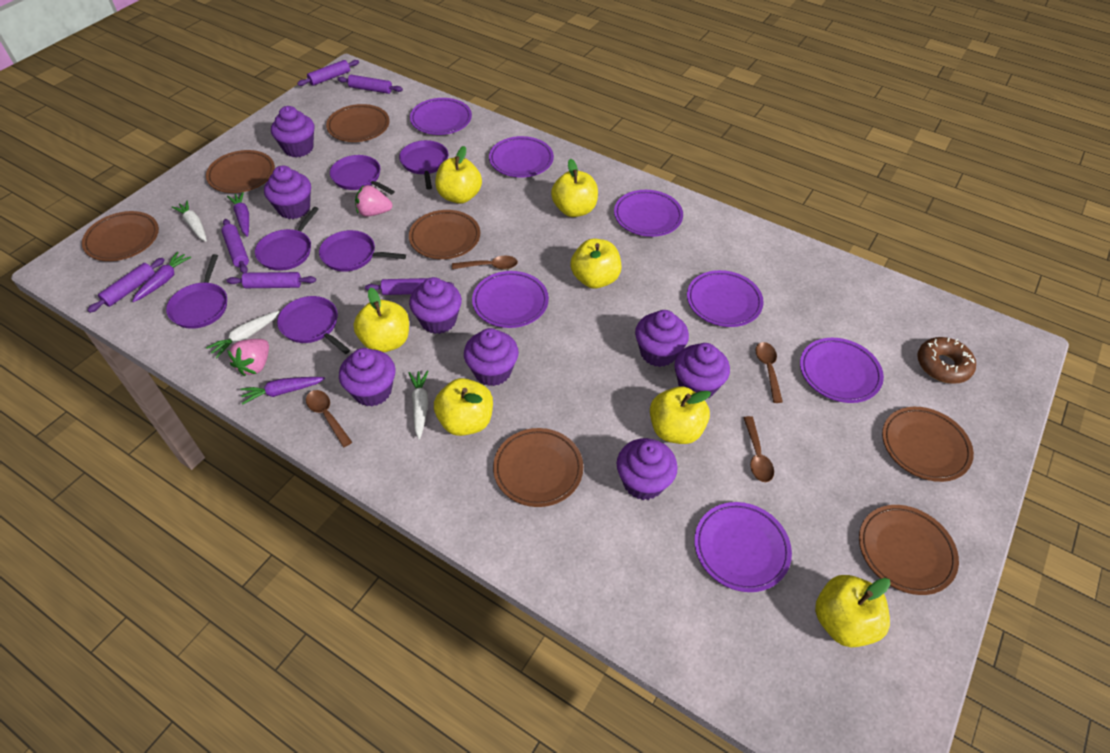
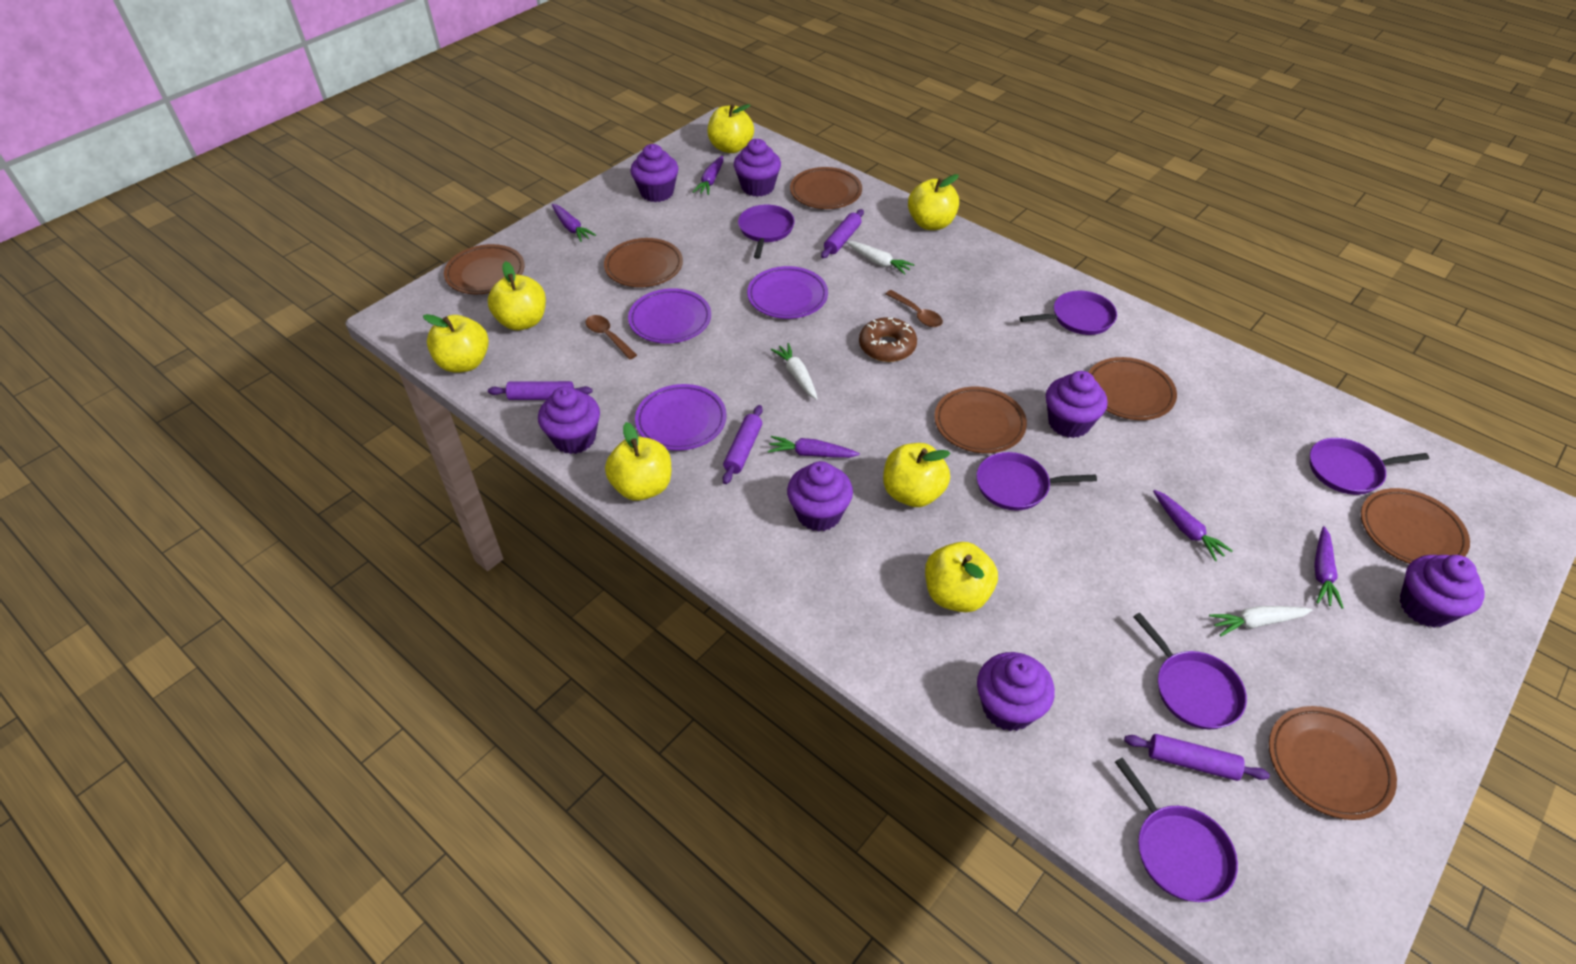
brown spoon: [306,390,352,447] [452,256,518,270] [744,416,774,482] [755,342,783,403] = 4 -> [586,315,637,359] [886,290,943,327] = 2
pink strawberry: [227,339,269,376] [355,185,393,217] = 2 -> none = 0
purple carrot: [132,252,191,302] [227,192,249,237] [241,377,325,404] = 3 -> [552,204,596,242] [693,156,723,195] [768,436,860,458] [1153,490,1233,561] [1314,526,1344,609] = 5
purple cupcake: [264,166,311,219] [271,106,314,158] [339,348,396,406] [409,277,462,334] [464,328,519,386] [617,438,678,500] [635,310,689,367] [674,343,730,398] = 8 -> [538,386,600,454] [630,144,678,202] [734,139,781,197] [787,461,853,532] [977,652,1055,731] [1046,371,1108,438] [1399,555,1485,628] = 7
purple plate: [410,98,472,135] [472,271,549,328] [489,136,554,178] [614,190,683,237] [687,270,764,327] [694,502,792,592] [800,338,884,403] = 7 -> [628,288,711,343] [635,384,727,451] [747,266,828,319] = 3
purple rolling pin: [87,258,165,313] [221,219,249,273] [227,272,316,288] [297,60,359,86] [337,75,403,94] [365,278,454,295] = 6 -> [488,381,593,400] [723,405,763,484] [821,209,864,258] [1124,734,1270,781] = 4

